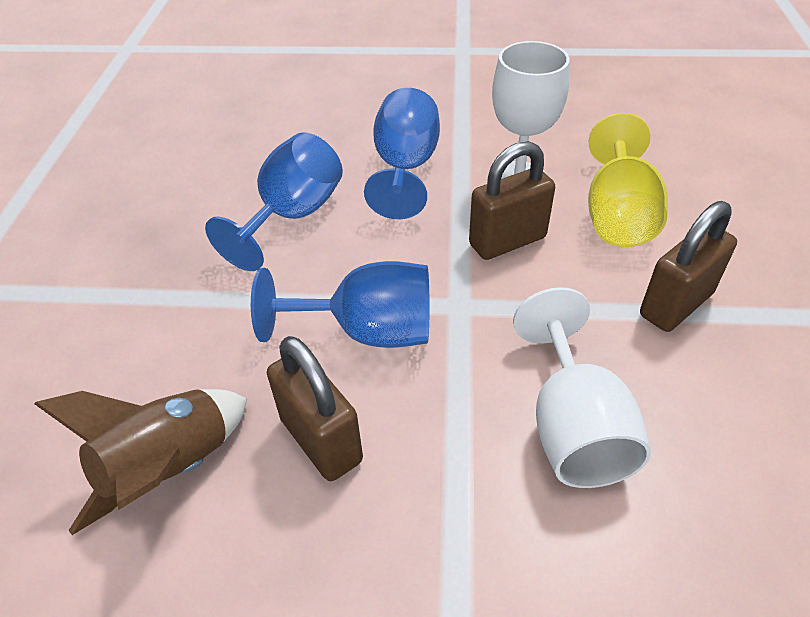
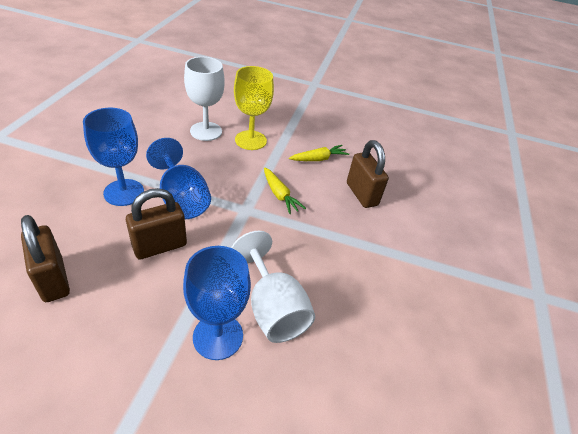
brown rocket: [34,389,247,535] = 1 -> none = 0
yellow carrot: none = 0 -> [264,167,306,214] [289,145,349,161] = 2

